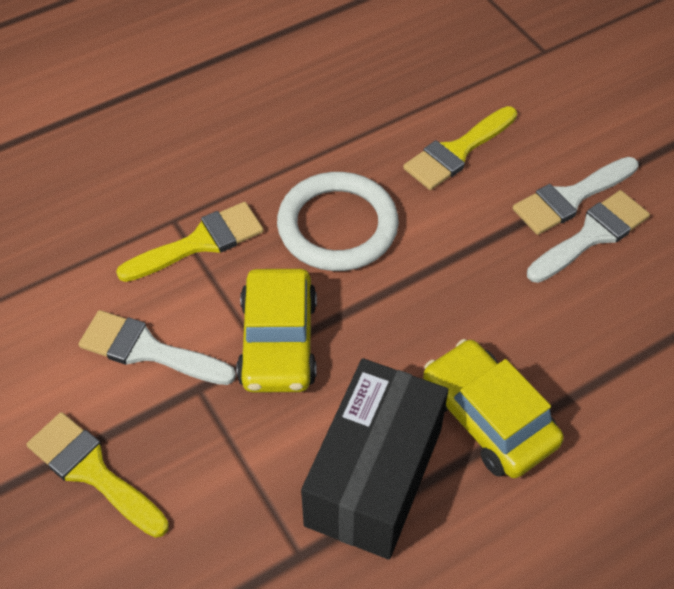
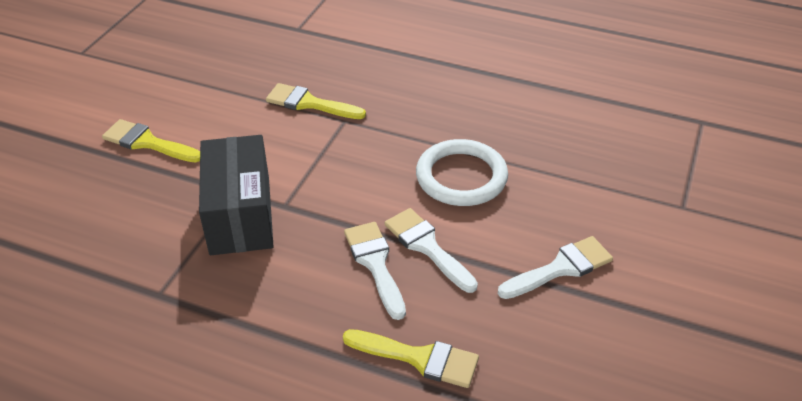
yellow car: [237,269,317,393] [423,339,564,478] = 2 -> none = 0

